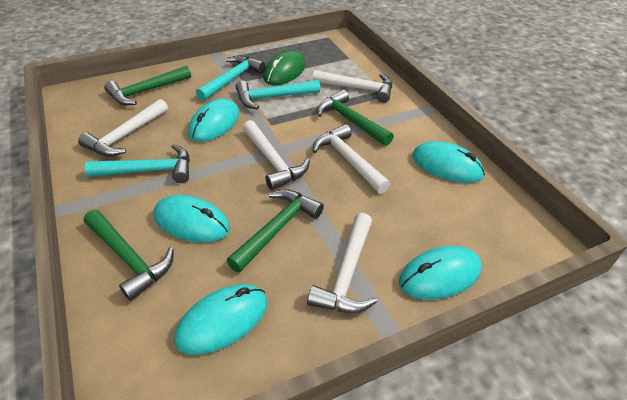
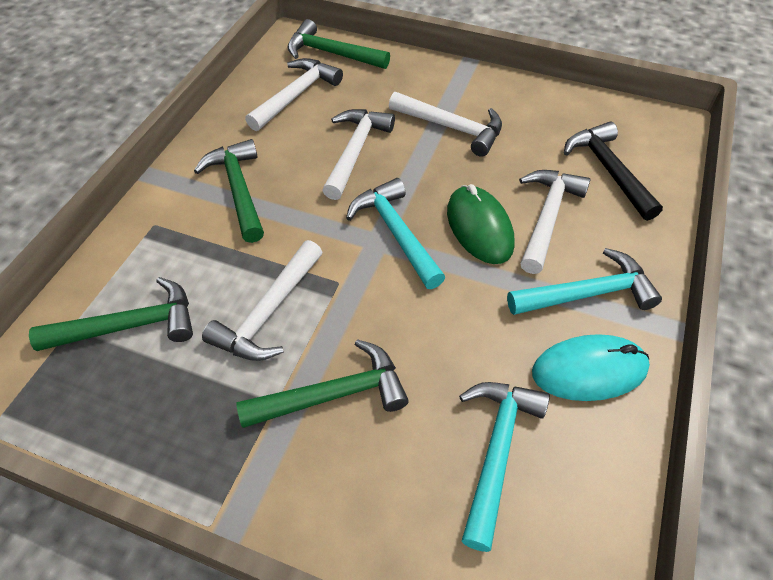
black hammer: none = 0 -> [564,122,663,221] = 1
turquoise mouse: [154,195,230,243] [175,284,267,355] [188,98,239,142] [399,246,482,300] [412,141,485,183] = 5 -> [532,334,650,401] = 1

